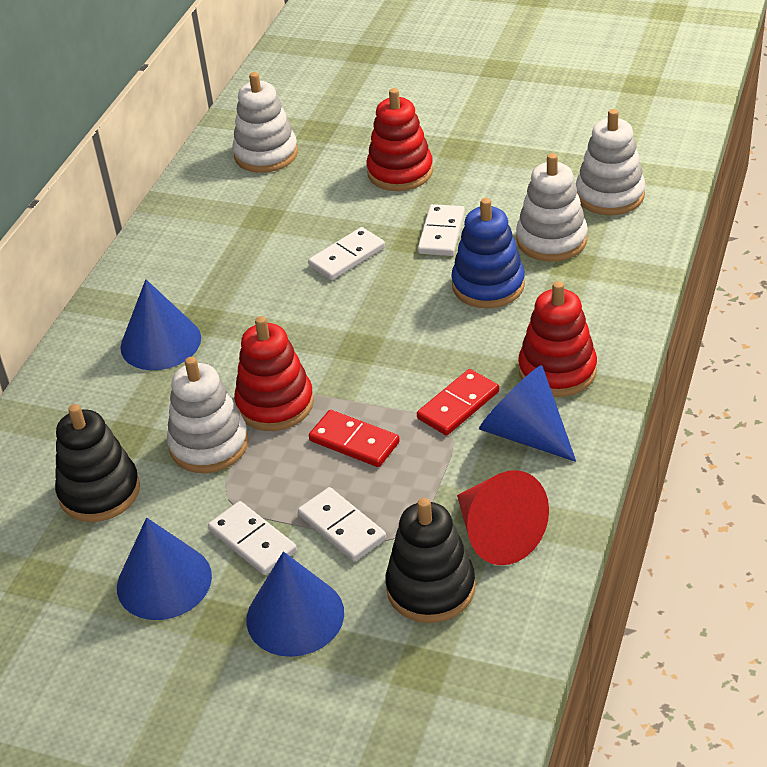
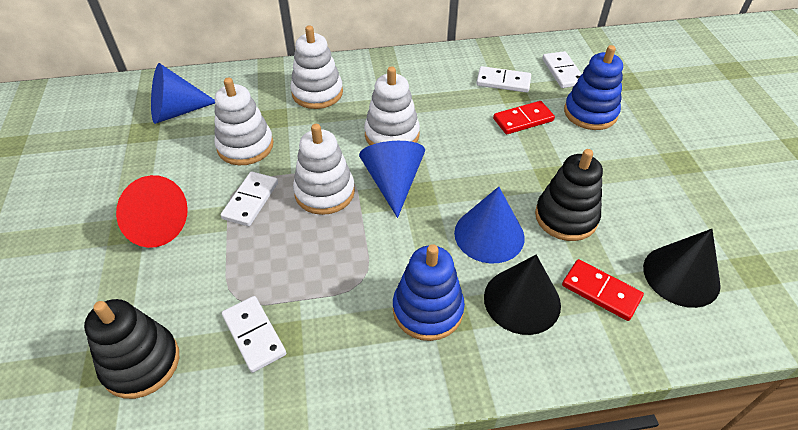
black cone: none = 0 -> [484,255,561,335] [643,229,721,308] = 2
blue cone: [117,517,212,620] [120,279,201,370] [246,551,344,657] [479,365,576,462] = 4 -> [151,63,215,124] [359,141,425,218] [454,187,525,264] = 3
blue stacking toy: [451,198,525,309] = 1 -> [393,244,465,341] [564,45,623,130] = 2
red stacking toy: [234,316,314,431] [367,88,433,191] [518,281,597,397] = 3 -> none = 0

